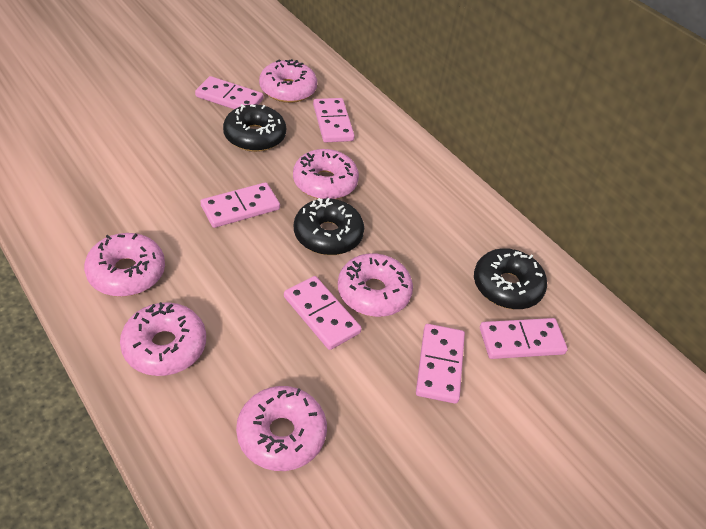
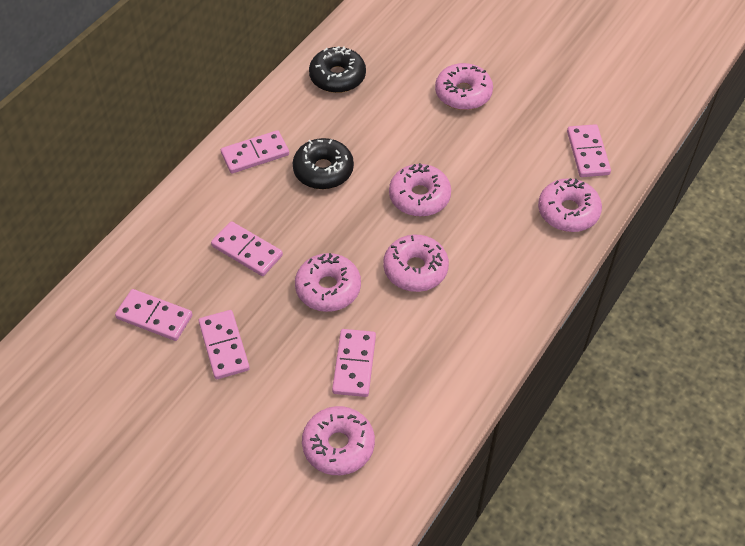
black donut: [223,104,286,152] [294,198,364,255] [474,248,547,309] = 3 -> [293,138,354,189] [309,46,366,93] = 2

